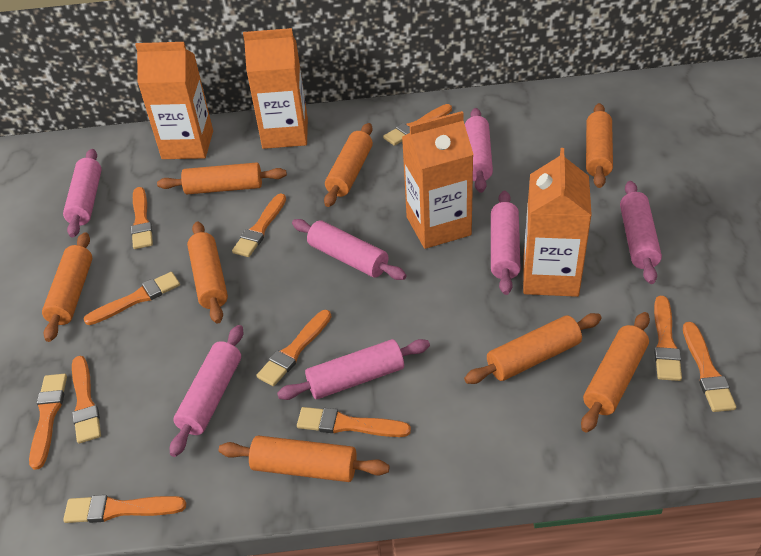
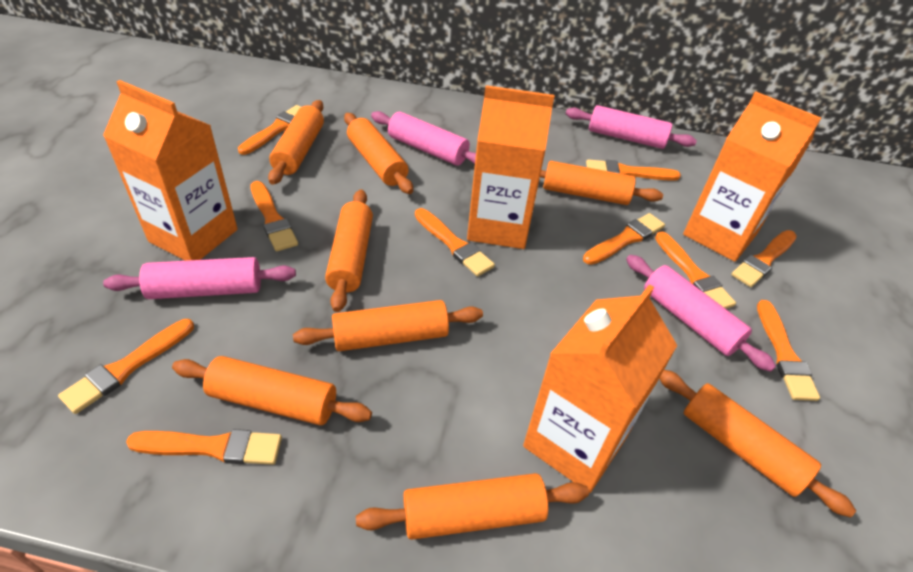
orange brush: [29,374,67,470] [63,495,186,523] [72,356,101,444] [83,272,180,325] [131,187,153,249] [232,193,286,257] [256,310,331,386] [297,407,411,437] [383,104,452,146] [654,296,682,381] [683,322,736,412] = 11 -> [58,319,194,414] [126,429,282,465] [238,105,301,155] [250,181,298,251] [415,208,495,277] [583,213,665,265] [586,159,681,181] [655,231,736,309] [731,230,797,287] [757,300,820,401] = 10
pink rolling pin: [63,149,102,237] [170,325,243,457] [277,339,430,400] [292,219,406,280] [465,108,493,193] [491,191,521,295] [620,181,662,284] = 7 -> [103,257,296,299] [371,111,476,166] [566,105,697,149] [626,255,776,372] = 4

